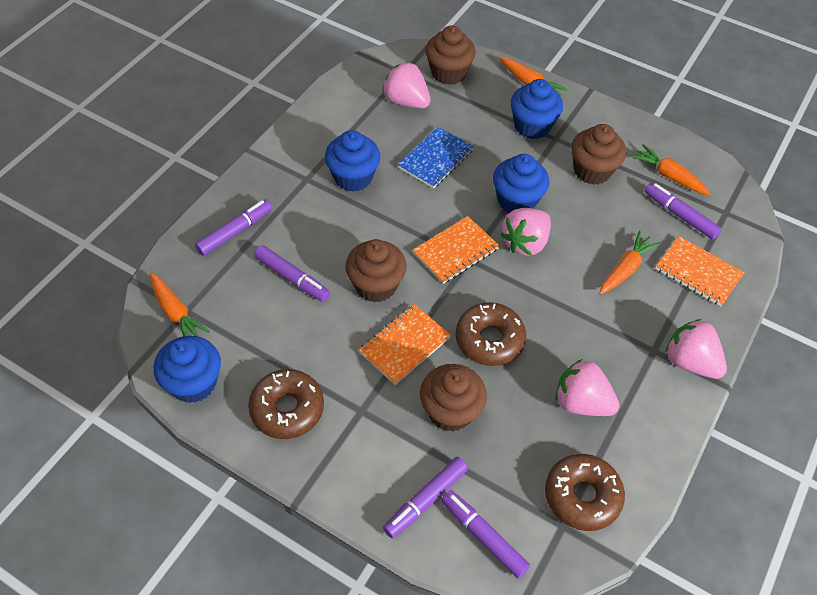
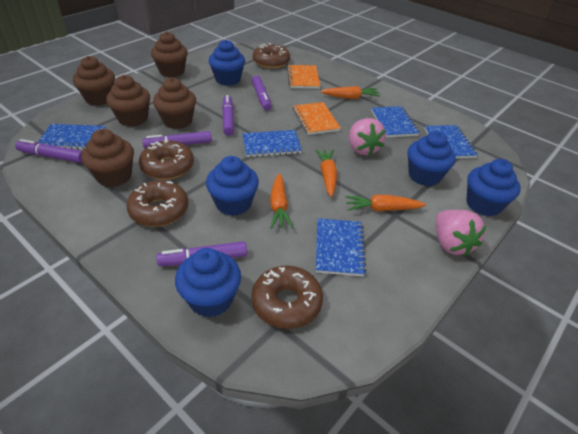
blue cupcake: [154,336,221,403] [325,130,380,192] [493,154,549,213] [510,79,563,139] = 4 -> [175,248,241,318] [206,156,259,216] [209,39,245,86] [408,131,456,186] [466,159,521,216] = 5
blue notebook: [398,127,474,188] = 1 -> [38,124,106,150] [242,130,302,157] [316,218,367,277] [371,106,420,138] [424,125,478,159] = 5
brown cupcake: [345,239,407,303] [420,364,487,432] [425,26,476,85] [571,124,626,185] = 4 -> [73,56,115,106] [81,129,134,187] [106,75,150,127] [151,32,188,77] [153,77,196,129] = 5
brown donut: [248,369,324,439] [455,302,526,366] [545,454,625,531] = 3 -> [127,181,189,227] [139,140,194,180] [251,265,323,329] [253,43,290,68] = 4
orange notebook: [359,304,451,385] [413,216,499,284] [655,236,745,306] = 3 -> [287,65,320,89] [293,102,341,135] = 2
pink strawberry: [382,62,431,108] [501,208,551,256] [555,359,620,416] [665,319,727,379] = 4 -> [349,118,386,156] [436,210,486,256] = 2

